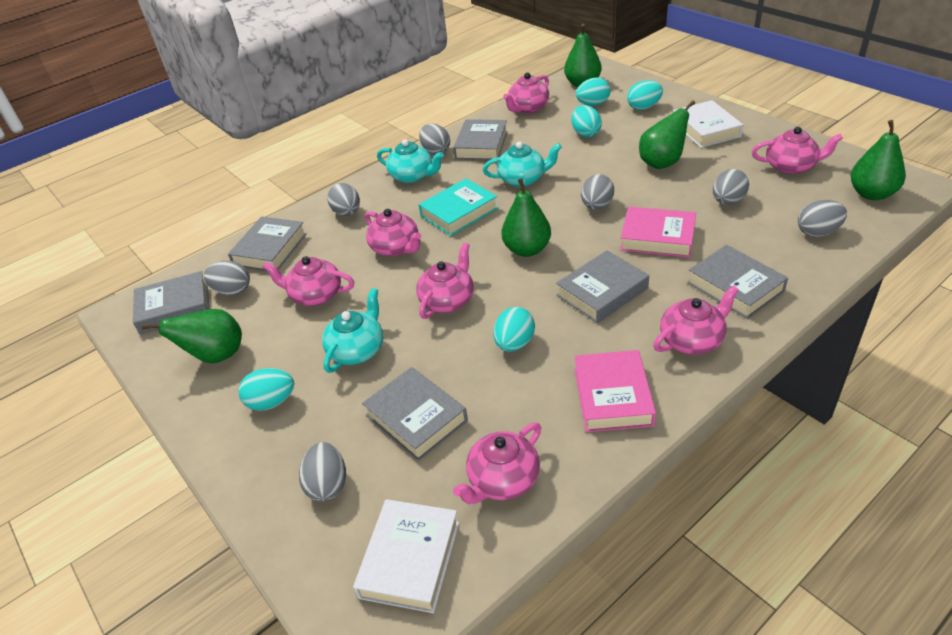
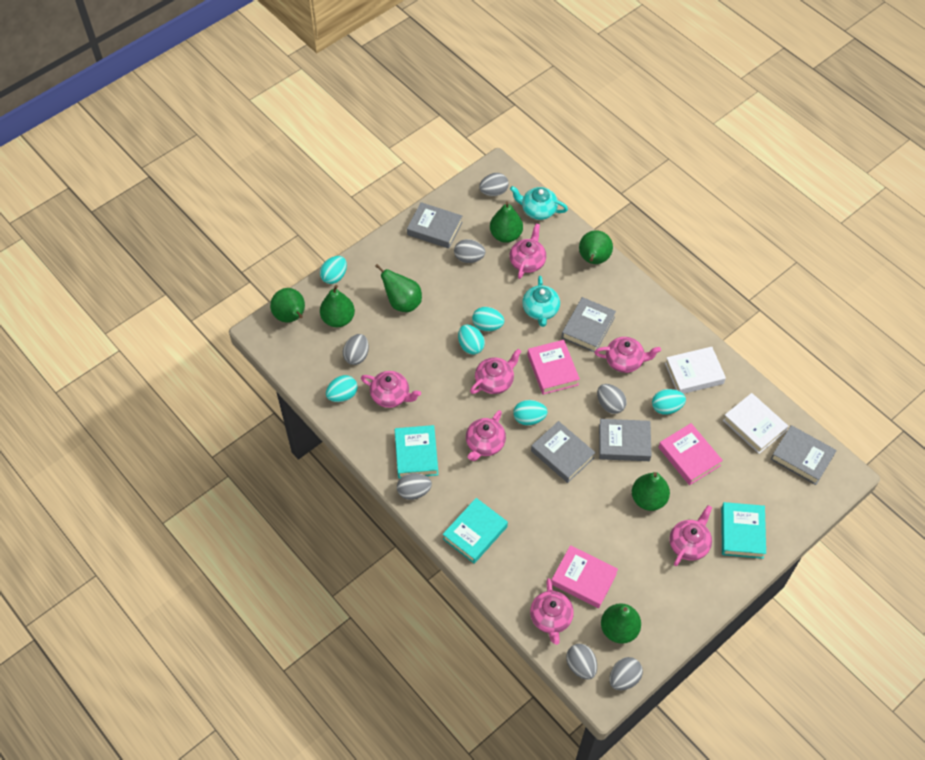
green pear: [142,309,242,364] [501,178,551,257] [564,24,601,87] [639,100,695,169] [851,120,906,200] = 5 -> [270,288,305,323] [320,285,355,327] [375,264,422,312] [490,201,523,243] [579,230,613,264] [601,603,641,644] [632,472,670,511] = 7
grey book: [133,271,209,334] [228,216,307,271] [362,367,468,461] [453,119,508,160] [556,250,649,323] [687,245,788,319] = 6 -> [407,202,462,249] [531,421,596,483] [561,297,616,352] [599,419,652,461] [771,425,837,485] = 5
pink book: [574,350,656,432] [620,207,696,258] = 2 -> [527,340,580,394] [551,545,618,608] [658,423,723,485] = 3
turquoise book: [419,178,498,236] = 1 -> [395,425,438,479] [443,498,508,564] [721,502,766,559] = 3
turquoise egg: [239,368,294,411] [493,307,535,352] [571,105,602,137] [576,77,610,106] [627,80,663,110] = 5 -> [320,256,347,284] [326,375,358,402] [458,325,485,355] [472,307,504,331] [513,400,548,425] [652,389,686,415] = 6
turquoise teapot: [322,288,383,373] [377,139,444,183] [483,142,562,187] = 3 -> [510,186,568,220] [522,276,560,327] = 2

